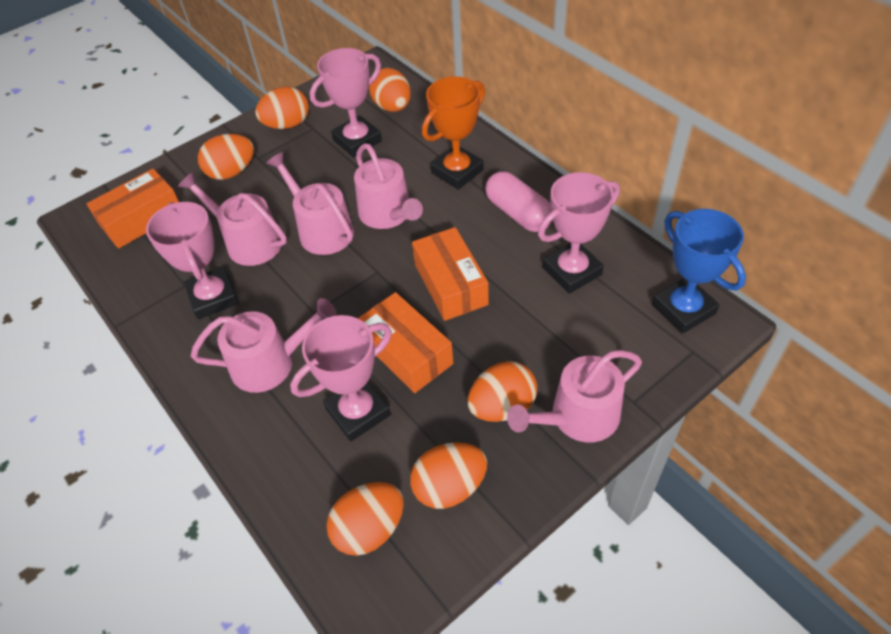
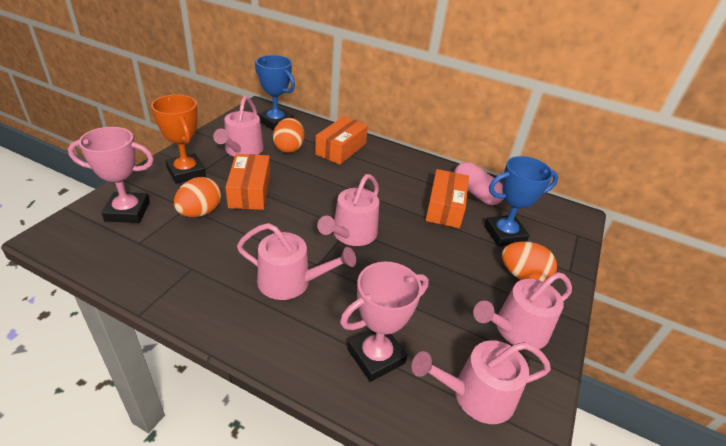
blue trophy: [652,209,746,334] = 1 -> [255,55,295,130] [484,156,558,246] = 2
orange egg: [198,134,254,180] [255,87,309,129] [326,482,404,556] [369,68,411,112] [410,442,487,509] [468,361,537,422] = 6 -> [174,177,221,217] [273,118,304,153] [502,241,557,282] = 3
pink trophy: [146,202,239,319] [290,315,392,442] [310,48,382,157] [538,172,620,294] = 4 -> [68,127,154,223] [340,262,429,382] = 2

